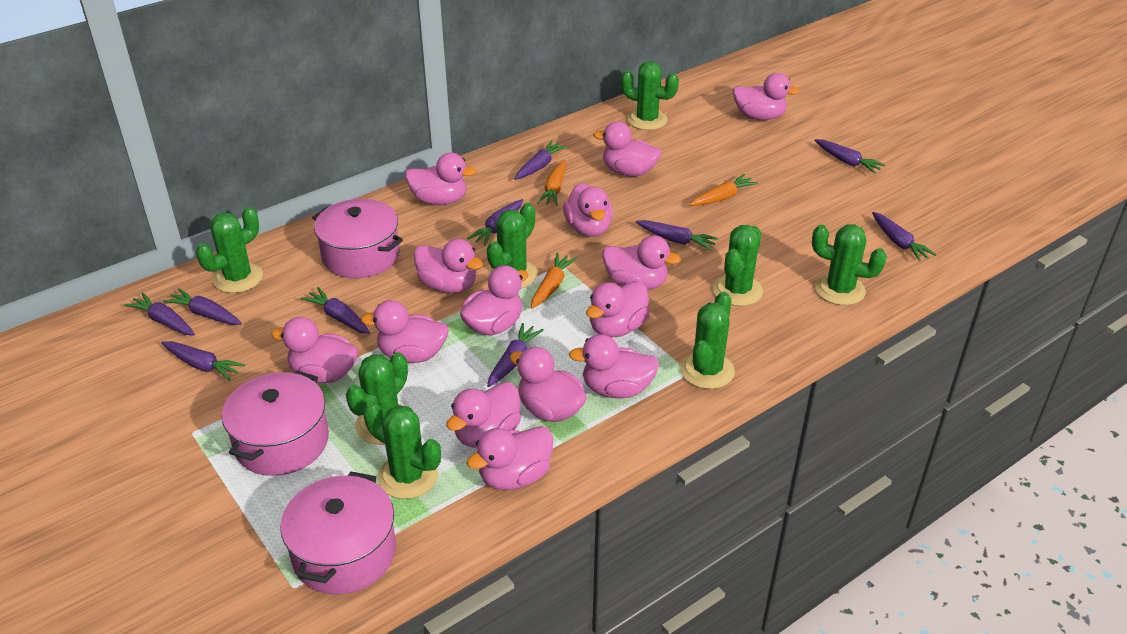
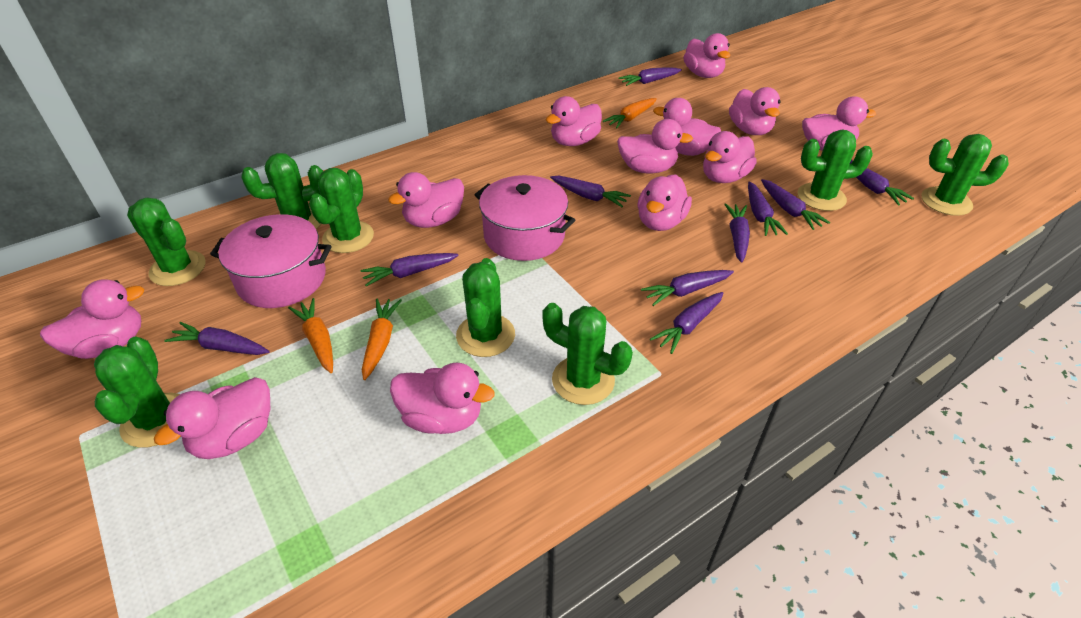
pink duck: [271,317,358,383] [361,300,449,363] [405,153,476,205] [414,239,483,293] [446,382,521,448] [460,265,528,336] [466,426,553,490] [510,347,587,422] [563,183,613,237] [569,334,659,398] [586,281,650,338] [593,121,661,177] [602,236,681,290] [733,73,800,121] = 14 -> [40,279,144,359] [154,377,270,459] [388,172,464,228] [390,363,494,434] [546,96,602,146] [617,119,693,174] [637,174,692,231] [653,98,721,156] [683,33,730,78] [703,131,757,183] [729,87,781,135] [802,96,876,151] = 12
pink pot: [222,370,329,476] [280,472,396,595] [312,199,403,278] = 3 -> [210,214,332,308] [475,175,575,261] = 2

